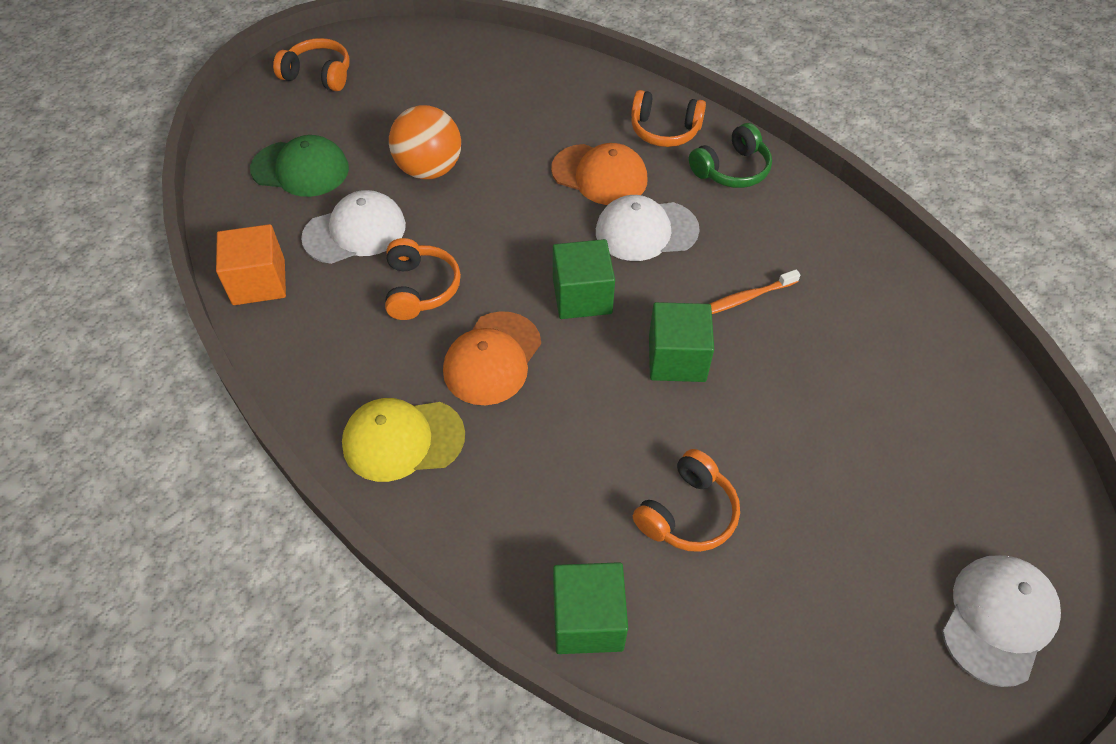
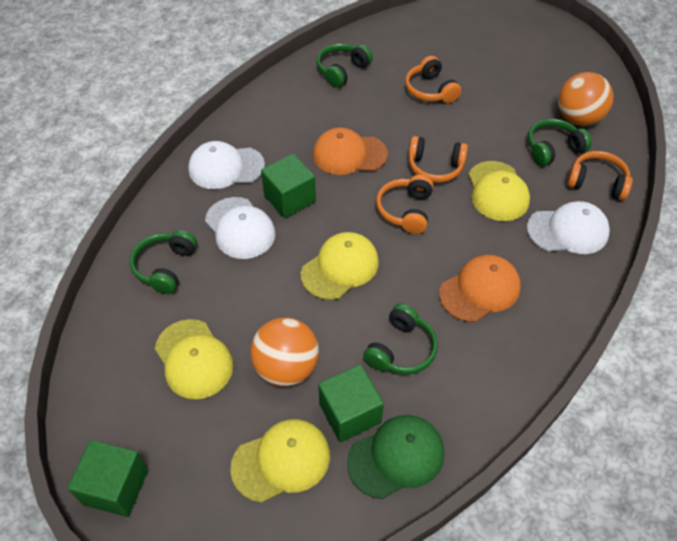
green headphones: [689,123,772,188] = 1 -> [130,230,197,294] [316,43,372,87] [363,304,438,375] [528,119,592,166] = 4
orange ball: [389,105,461,179] = 1 -> [250,317,319,386] [558,72,613,126] = 2
orange cube: [216,224,286,305] = 1 -> none = 0
orange toothbrush: [710,269,800,314] = 1 -> none = 0
yellow cap: [342,398,465,482] = 1 -> [155,319,234,399] [230,419,330,503] [301,232,379,300] [468,161,530,221] = 4

